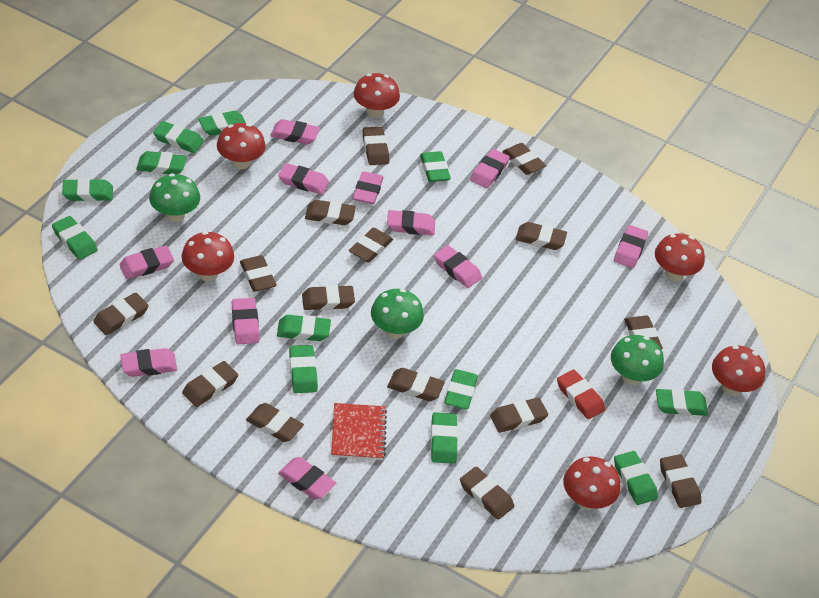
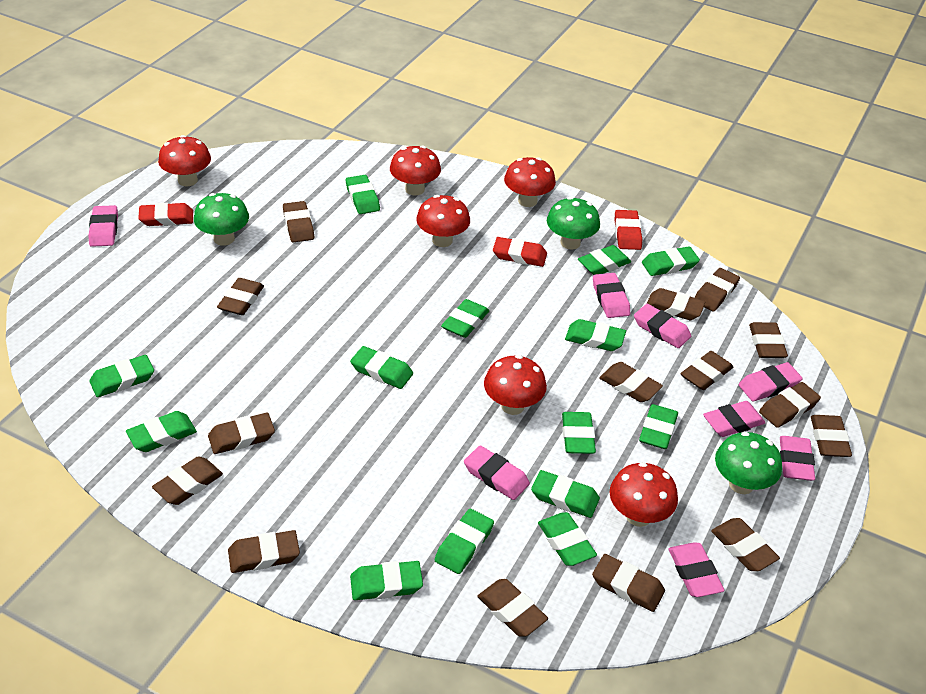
green eraser: [52,216,98,260] [62,178,113,202] [136,151,187,174] [153,121,204,153] [198,111,246,136] [277,315,331,341] [289,345,318,393] [420,151,451,182] [431,412,458,464] [444,369,478,409] [614,451,658,505] [656,389,708,416] = 12 -> [89,355,154,397] [126,411,197,452] [346,175,380,214] [350,346,413,389] [350,561,423,600] [435,509,494,574] [441,299,489,338] [531,470,600,518] [538,512,597,566] [562,412,596,454] [565,319,626,351] [578,245,631,275] [639,404,678,449] [642,246,700,276] = 14
pink eraser: [119,245,174,279] [120,348,177,377] [232,298,260,344] [270,119,320,144] [278,163,329,195] [278,457,336,500] [353,171,384,204] [387,210,435,235] [434,245,482,288] [470,149,510,188] [614,225,648,268] = 11 -> [88,205,118,247] [464,445,530,500] [593,273,630,318] [634,304,691,348] [668,542,725,597] [703,401,765,437] [739,362,803,401] [780,436,815,481] = 8
red eraser: [557,369,605,419] = 1 -> [138,203,193,226] [493,237,547,267] [615,210,642,250] = 3
red notebook: [331,403,387,460] = 1 -> none = 0

